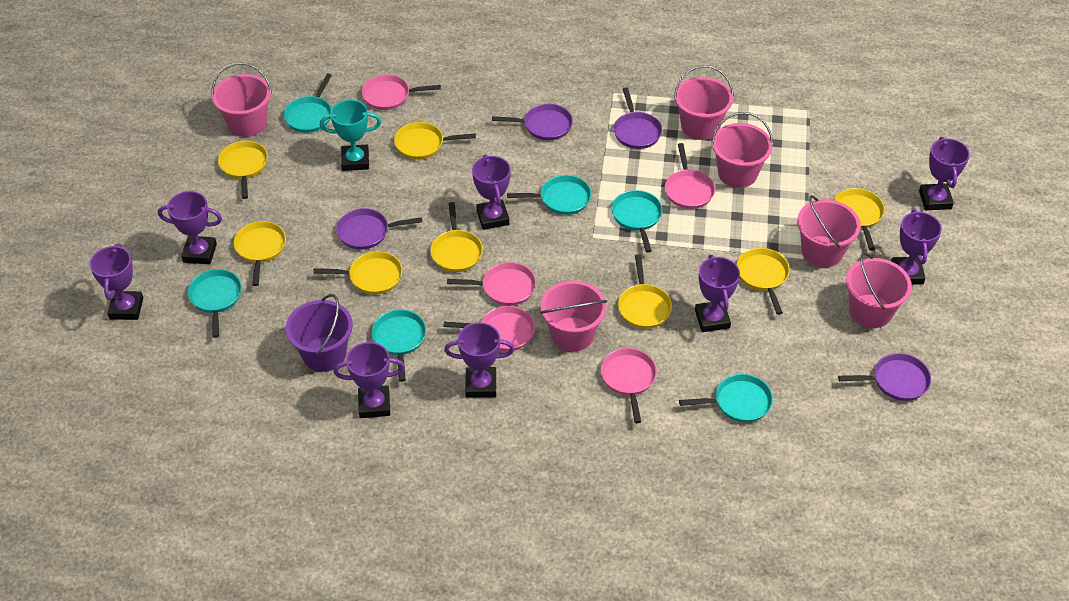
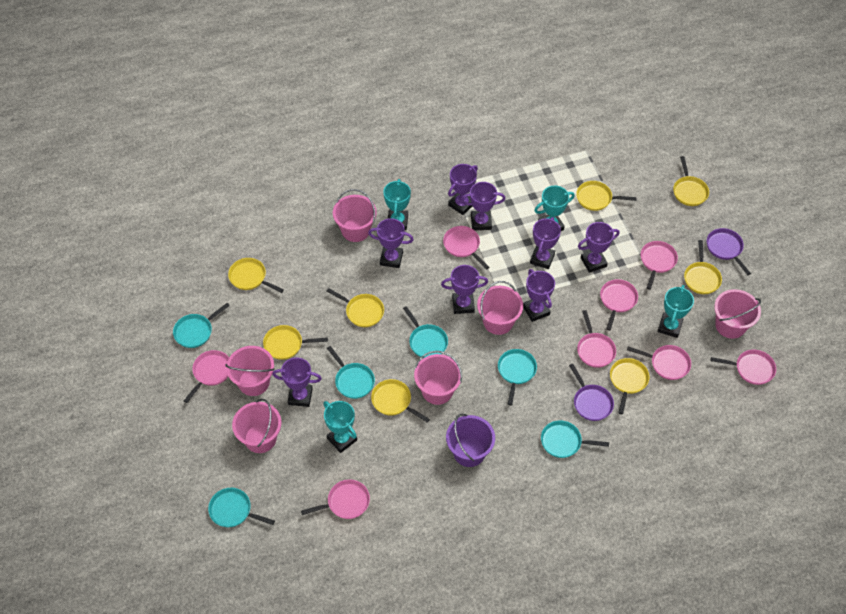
pink pan: [361,75,441,110] [444,306,535,351] [447,262,536,306] [601,348,657,423] [665,143,715,209] = 5 -> [184,350,229,403] [301,479,370,519] [443,226,490,270] [577,310,616,368] [600,279,638,331] [627,345,691,380] [641,241,678,290] [711,350,776,385] = 8
purple pan: [336,208,422,250] [492,104,573,140] [614,88,662,149] [838,353,931,401] = 4 -> [569,364,614,421] [707,228,751,275] = 2
turquoise trophy: [320,100,381,171] = 1 -> [323,401,357,453] [383,179,411,230] [534,186,575,231] [658,285,694,338] = 4

